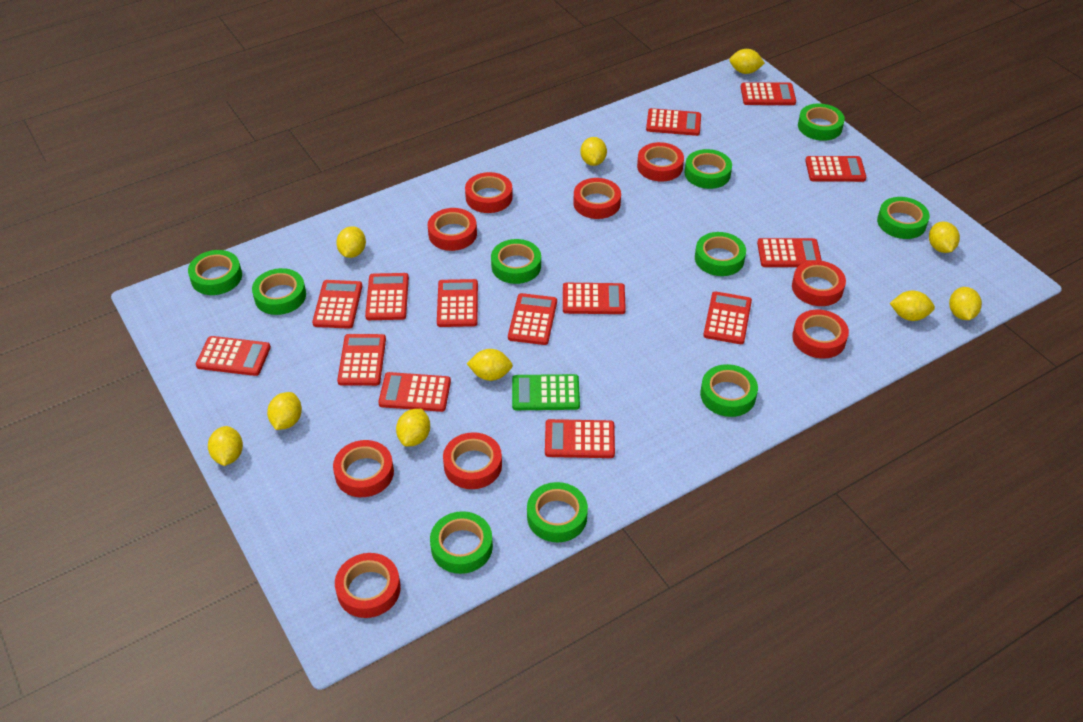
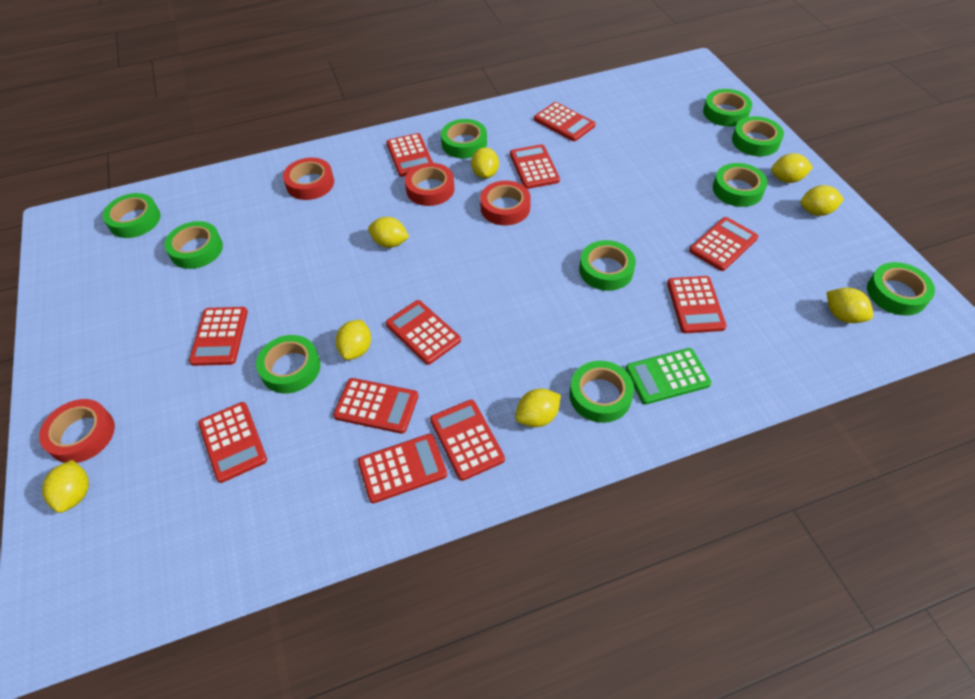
red calculator: [196,336,271,376] [312,280,362,329] [337,334,386,386] [365,273,409,320] [378,372,451,412] [437,279,478,327] [508,293,557,345] [545,419,615,458] [563,283,626,314] [646,108,701,136] [703,291,752,344] [741,82,796,105] [757,238,822,267] [805,156,867,182] = 14 -> [189,307,248,366] [198,402,267,483] [333,378,418,434] [358,434,447,503] [386,133,433,177] [386,300,461,365] [430,400,505,481] [510,144,560,189] [534,102,595,141] [667,276,726,333] [689,217,758,271] = 11
red tape: [333,440,394,497] [335,553,401,618] [428,208,477,251] [443,432,502,489] [465,172,513,213] [573,178,621,219] [637,142,684,182] [792,260,846,306] [792,310,849,359] = 9 -> [39,399,115,463] [283,158,334,200] [405,163,455,206] [480,181,531,225] = 4
yellow lemon: [208,426,243,466] [267,392,302,430] [336,226,366,258] [396,409,430,447] [466,349,513,381] [580,137,607,166] [729,49,765,74] [890,290,935,321] [929,222,960,253] [949,287,982,320] = 10 -> [42,460,89,513] [336,320,371,360] [368,217,409,248] [471,147,499,179] [515,389,561,427] [771,153,813,183] [801,185,844,216] [826,288,873,323] = 8

